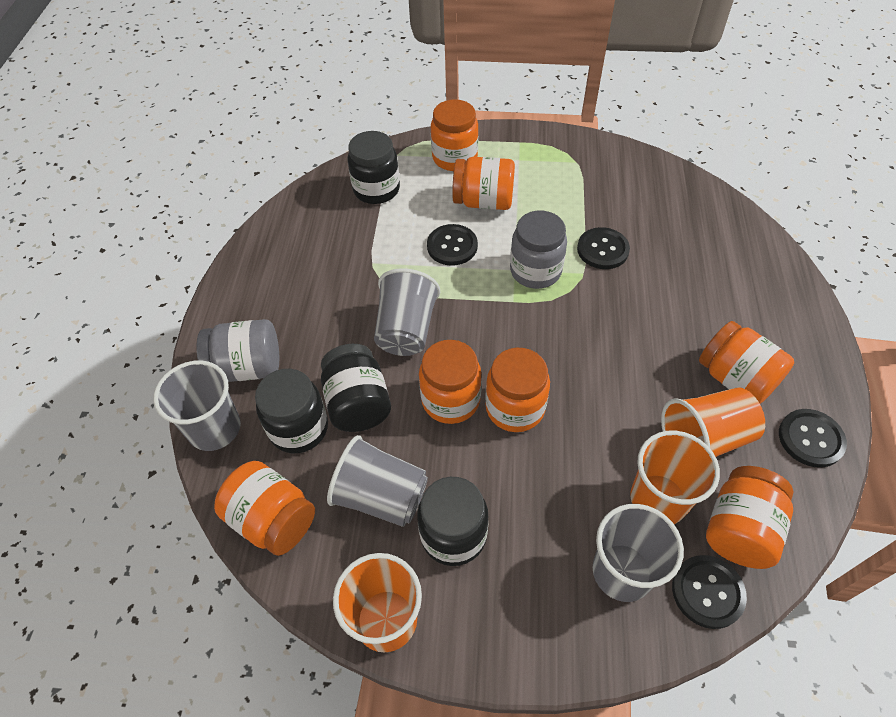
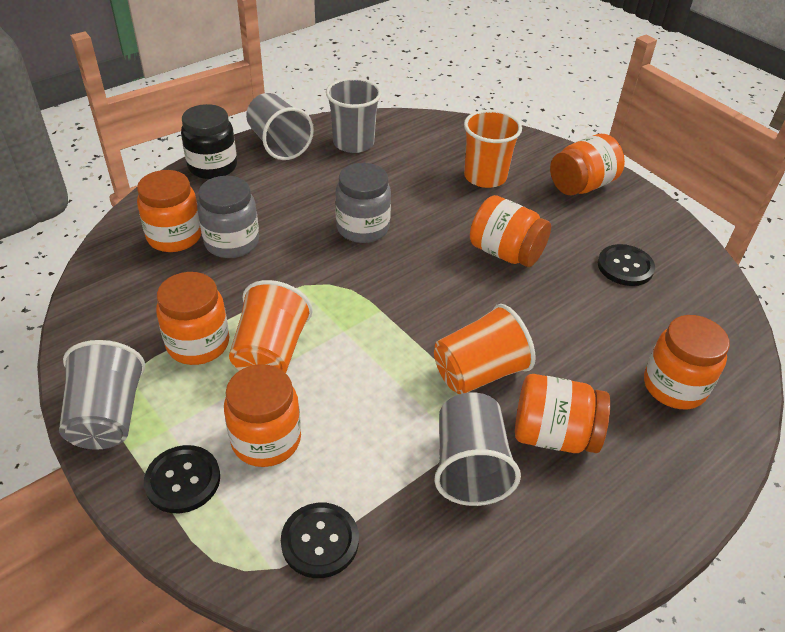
black button: [427,224,478,266] [577,227,630,269] [672,555,747,629] [779,409,847,468] = 4 -> [144,445,220,513] [281,503,359,578] [598,244,655,286] = 3
black jar: [255,369,328,453] [321,344,391,432] [348,131,400,204] [417,477,489,566] = 4 -> [181,104,237,179] = 1

